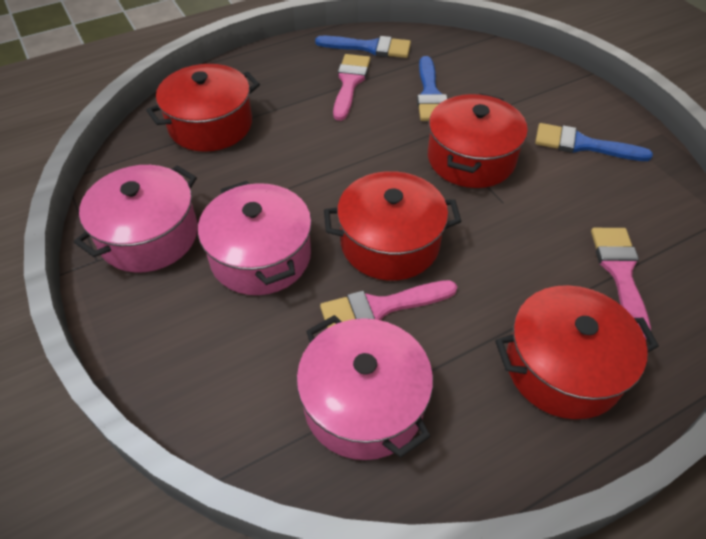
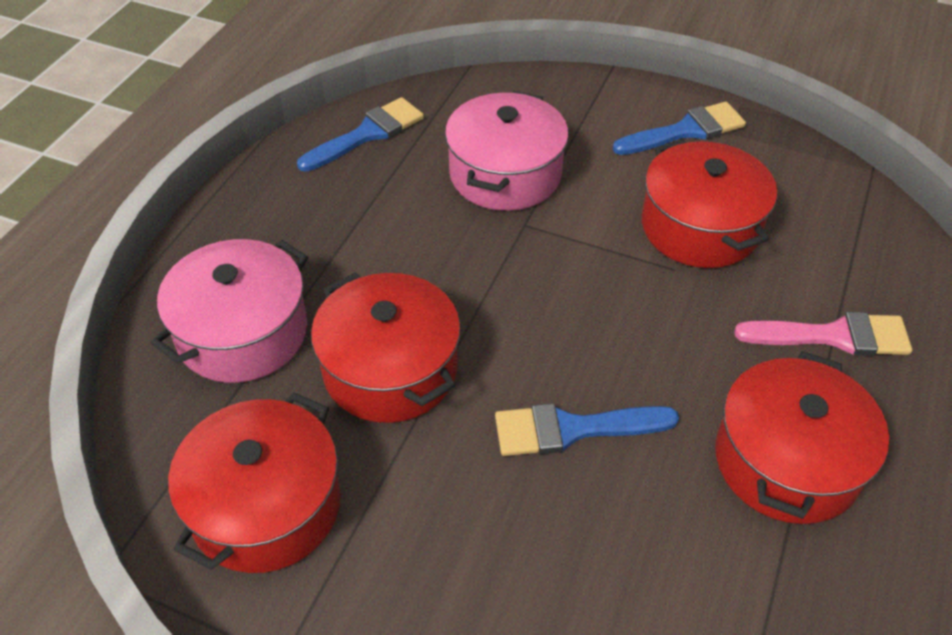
pink brush: [320,280,457,328] [333,54,370,121] [591,228,651,339] = 3 -> [734,312,912,356] = 1
pink pot: [74,165,198,273] [198,181,312,295] [296,315,433,460] = 3 -> [151,239,308,383] [445,91,569,211] = 2

